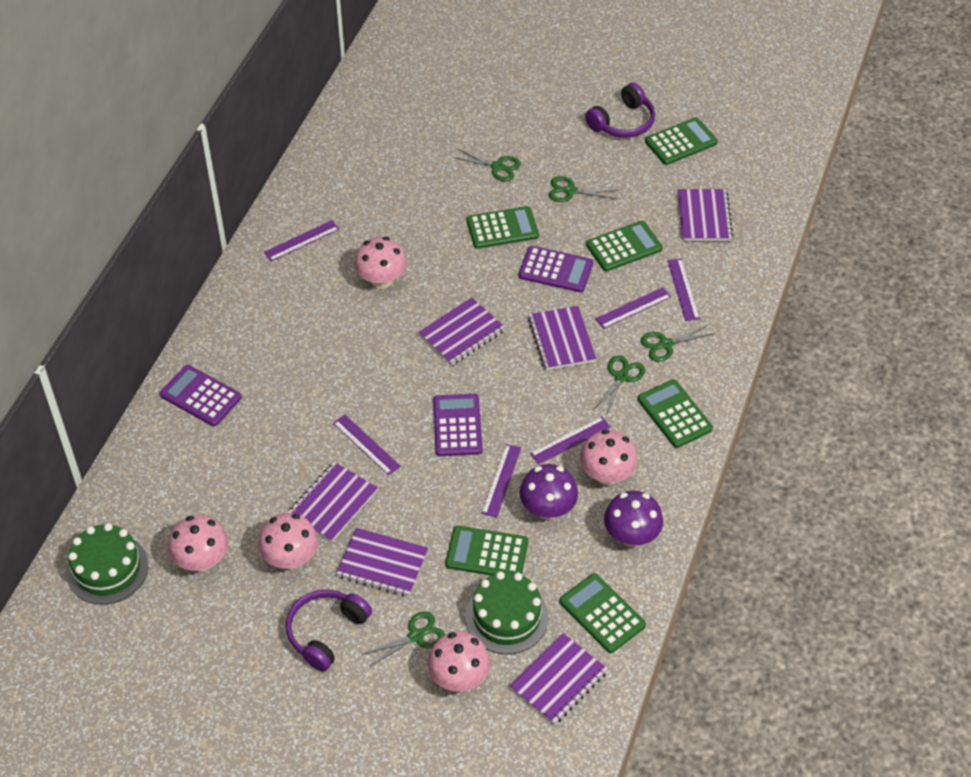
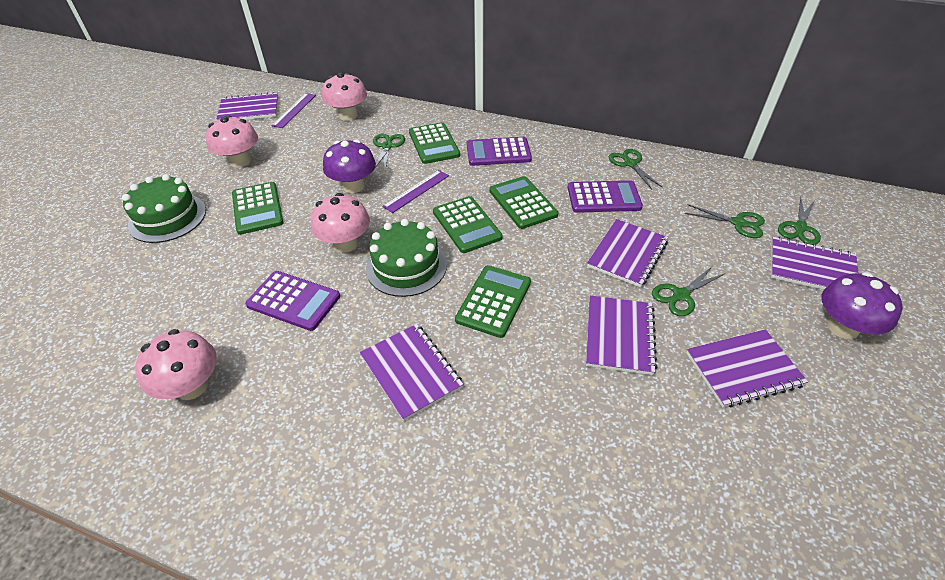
green calculator: [446,526,528,576] [466,206,539,249] [560,573,646,653] [586,221,663,272] [638,379,713,448] [645,117,718,165] = 6 -> [232,182,283,235] [409,122,460,164] [433,196,503,253] [455,265,531,338] [489,176,558,229] = 5
pink mushroom: [168,515,228,571] [258,513,318,569] [354,237,407,289] [428,631,490,692] [580,430,638,485] = 5 -> [135,329,217,400] [206,116,258,168] [311,193,370,253] [322,73,367,121] = 4
purple headphones: [286,589,372,672] [585,83,655,138] = 2 -> none = 0
purple ruler: [264,220,339,261] [333,415,401,475] [481,444,521,518] [530,416,611,465] [595,287,671,329] [667,258,700,321] = 6 -> [272,93,316,128] [382,170,449,213] = 2

